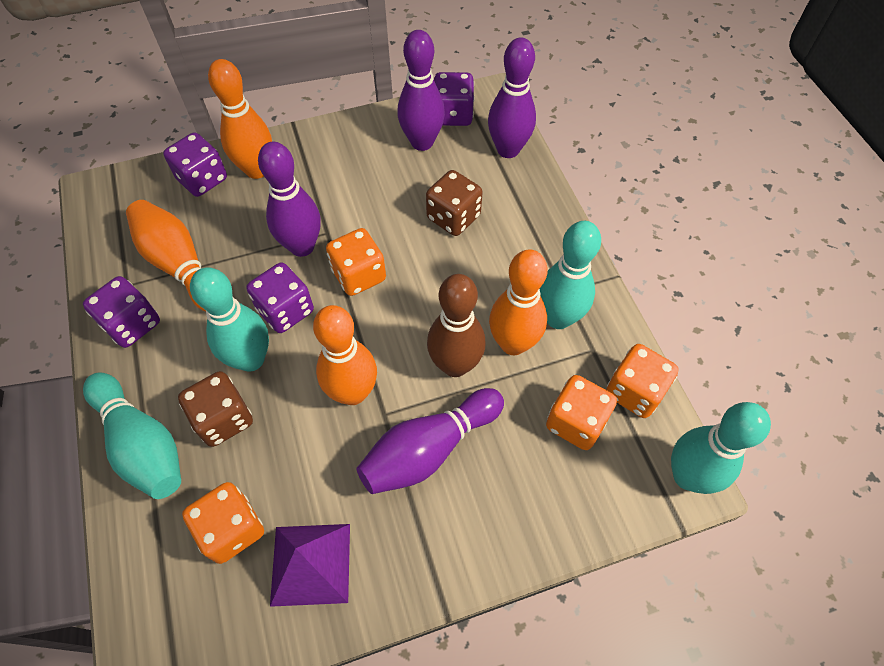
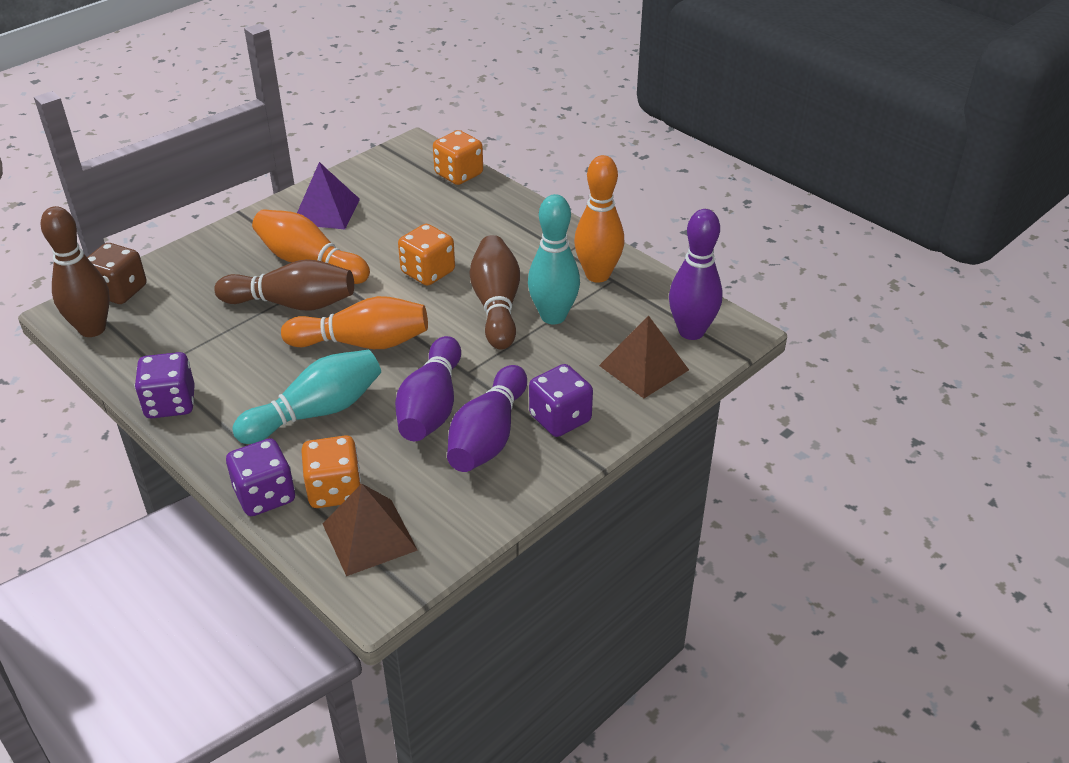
brown bowling pin: [427,274,485,377] = 1 -> [40,206,110,337] [214,259,354,311] [470,235,520,350] = 3
brown dice: [178,371,253,447] [426,170,483,236] = 2 -> [87,243,146,304] = 1
brown pyramid: none = 0 -> [323,484,418,576] [599,315,689,398] = 2
orange bowling pin: [126,200,206,312] [208,59,272,179] [313,305,377,405] [489,249,548,355] = 4 -> [252,209,370,284] [281,296,428,349] [574,155,625,283] = 3
orange dice: [182,482,264,564] [326,228,386,296] [546,375,617,450] [606,344,679,418] = 4 -> [301,435,361,508] [398,224,455,286] [433,130,483,185] = 3
purple bowling pin: [258,142,321,257] [356,388,504,494] [397,30,445,151] [488,37,536,158] = 4 -> [395,336,461,441] [447,365,527,472] [669,209,723,340] = 3
purple dice: [83,276,160,348] [163,132,227,197] [246,263,314,333] [434,72,474,126] = 4 -> [135,352,195,418] [226,438,295,516] [529,364,593,437] = 3
turquoise bowling pin: [83,372,181,499] [190,268,269,372] [539,221,601,329] [671,402,771,494] = 4 -> [232,350,381,444] [528,194,580,325] = 2

